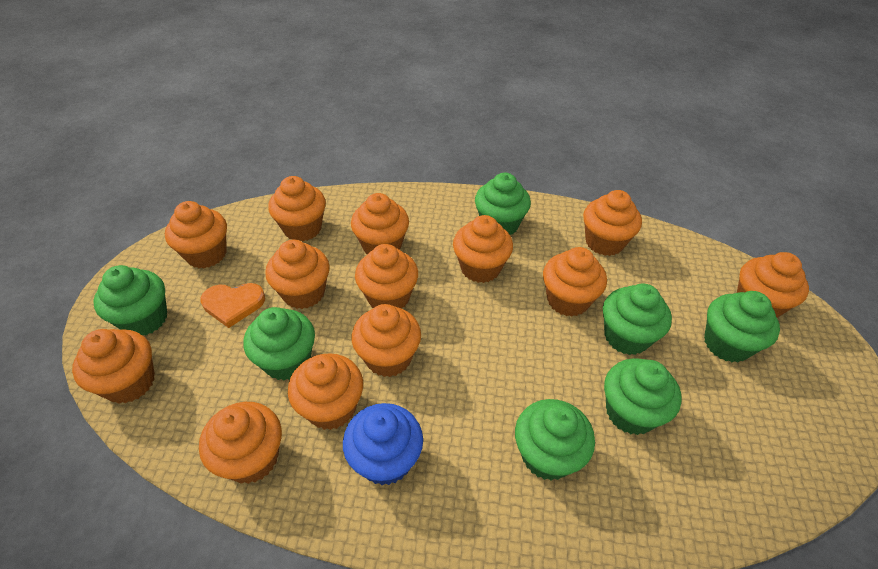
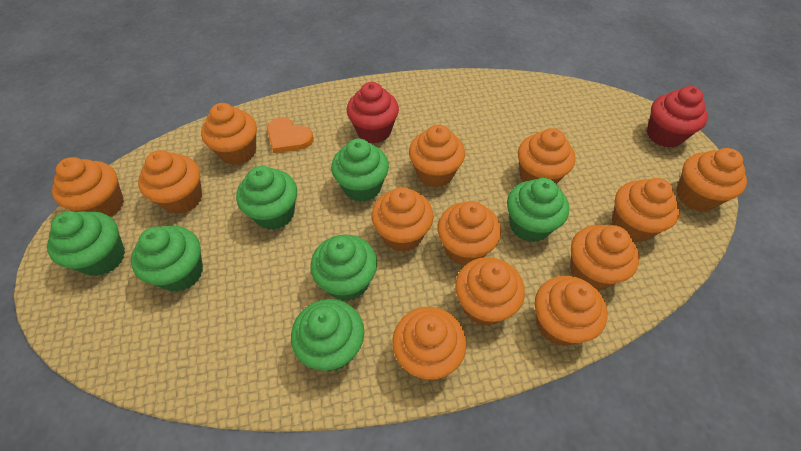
blue cupcake: [343,403,423,485] = 1 -> none = 0
red cupcake: none = 0 -> [347,82,399,143] [647,86,708,148] = 2

